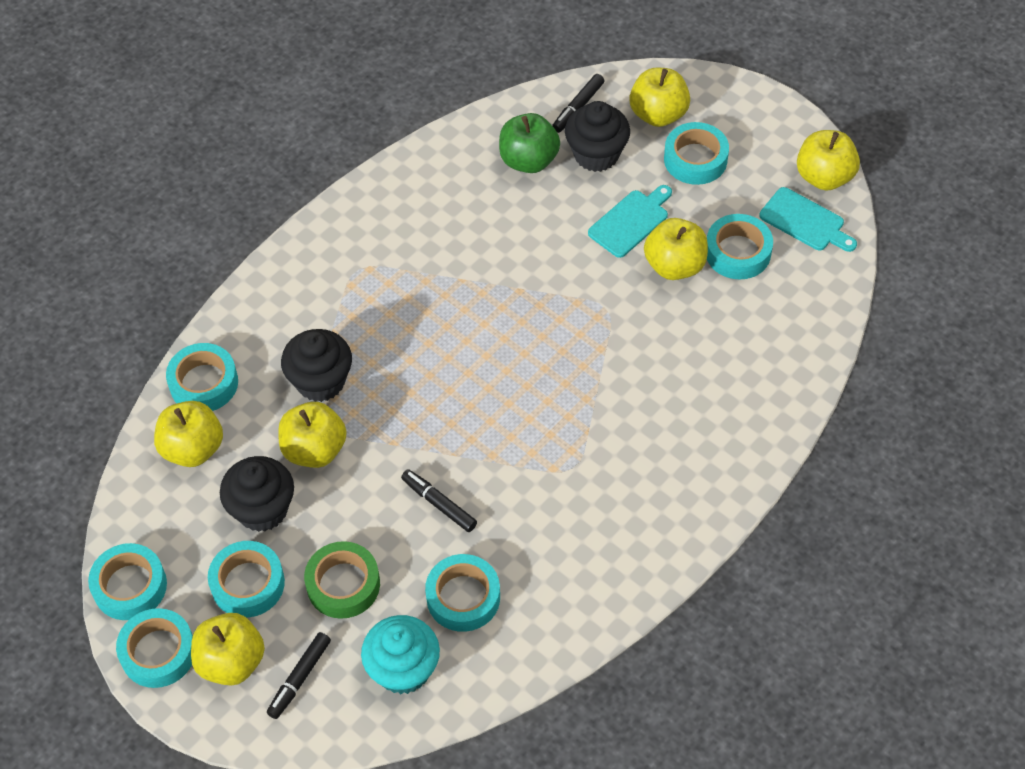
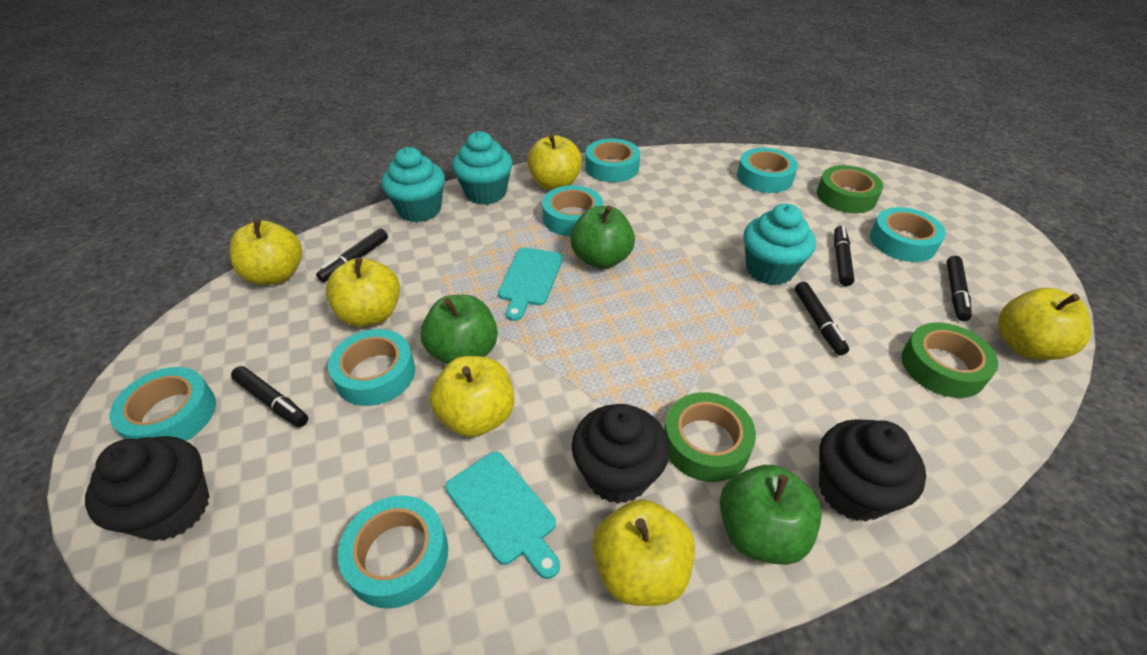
black marker: [267,632,331,719] [401,469,477,532] [552,74,604,133] = 3 -> [231,366,308,427] [316,228,388,282] [795,282,849,355] [834,226,855,286] [946,256,972,321] = 5
green apple: [499,113,560,173] = 1 -> [421,295,498,364] [570,205,635,269] [720,465,822,565] = 3
green tape: [304,541,380,619] = 1 -> [664,392,756,482] [817,165,883,213] [902,323,998,398] = 3
turquoise cupcake: [361,615,440,694] = 1 -> [382,147,445,222] [452,131,513,205] [743,204,816,285] = 3

